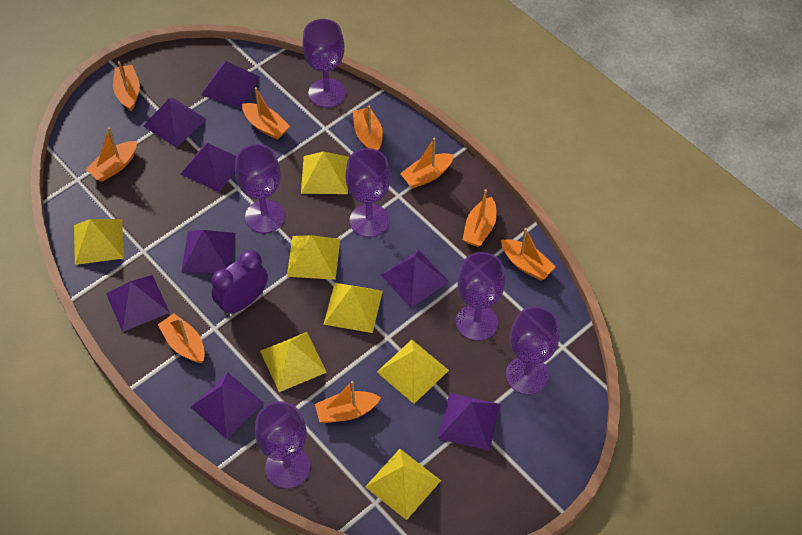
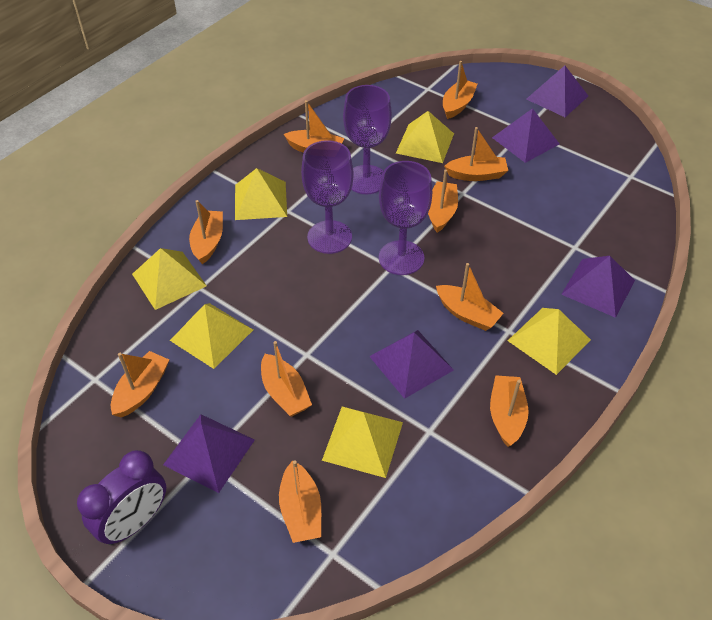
orange boat: [86,128,137,182] [113,61,140,111] [158,314,205,363] [242,87,290,140] [315,381,381,423] [353,105,383,150] [400,138,454,188] [463,189,497,247] [501,228,556,280] = 9 -> [111,351,169,417] [189,200,223,264] [261,341,312,417] [279,460,321,543] [284,100,344,153] [428,170,458,233] [436,263,504,331] [443,61,478,119] [444,127,508,181] [490,375,529,447] = 10
purple goblet: [235,144,285,233] [255,401,310,489] [302,19,346,108] [345,148,390,237] [456,252,505,341] [506,307,560,395] = 6 -> [301,140,354,254] [343,85,392,194] [379,161,432,275] = 3
purple pyramid: [106,275,170,332] [143,98,207,147] [181,142,236,192] [181,230,235,273] [191,372,264,439] [201,61,260,108] [381,250,449,308] [438,392,500,451] = 8 -> [163,414,255,493] [369,330,454,399] [492,108,559,163] [526,66,588,117] [561,256,635,318] = 5
yellow pyramid: [74,219,124,265] [260,332,327,392] [287,235,340,280] [301,151,349,194] [323,283,383,333] [365,449,441,520] [377,340,449,404] = 7 -> [132,248,207,310] [170,303,253,369] [235,168,287,220] [322,407,403,478] [396,111,454,163] [508,308,591,375] = 6

